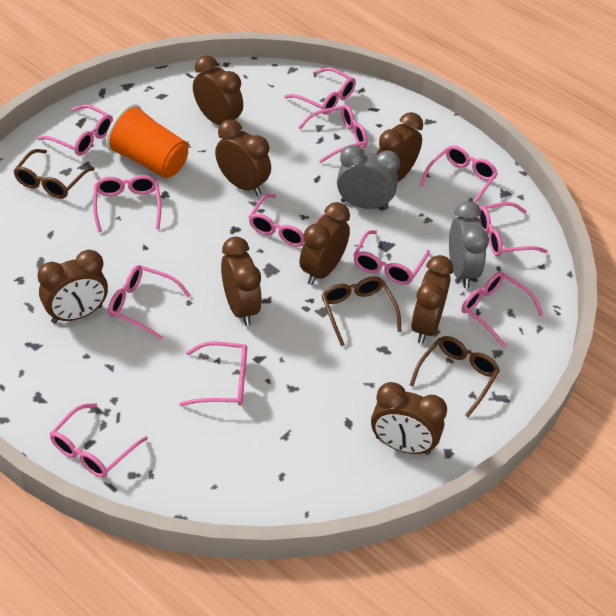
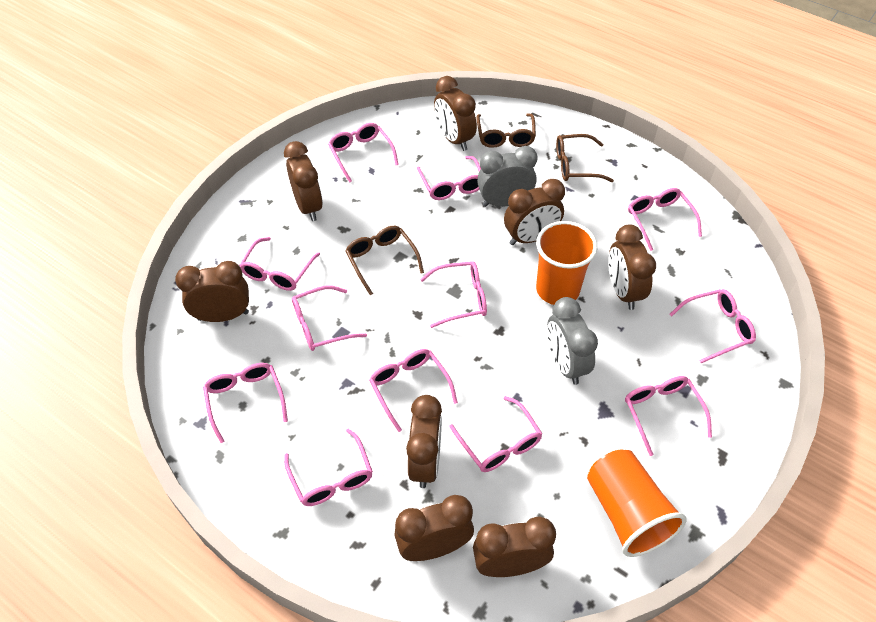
orange cup: [106,104,188,178] = 1 -> [536,221,597,305] [587,450,686,557] = 2

